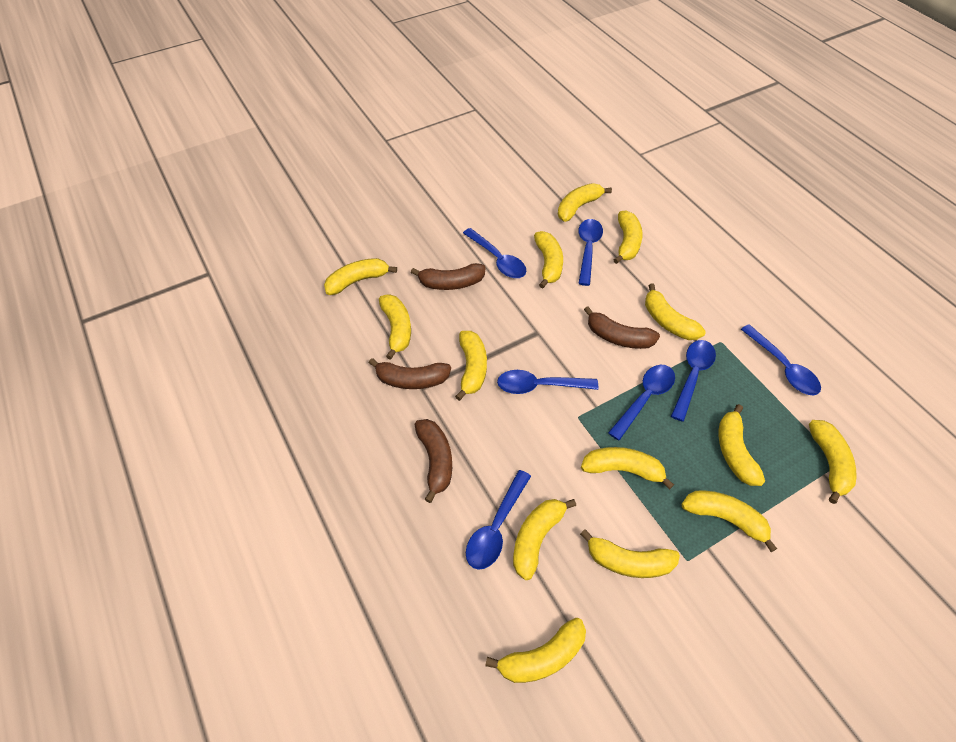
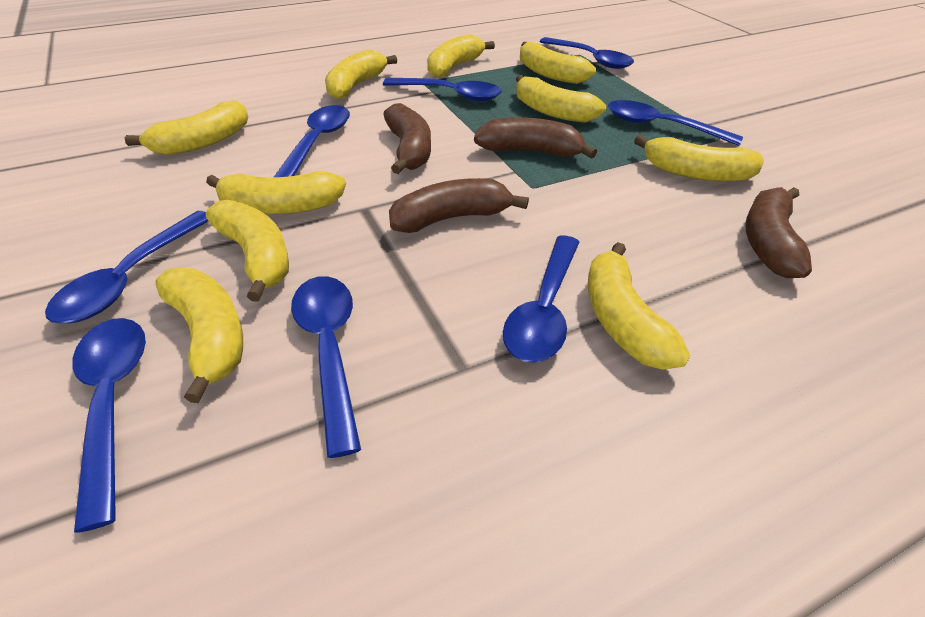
blue spoon: [463,228,526,278] [466,470,531,570] [497,370,598,394] [578,219,603,286] [608,365,675,441] [671,340,716,422] [741,324,821,395] = 7 -> [45,211,208,324] [72,318,146,532] [274,105,350,177] [291,276,361,458] [383,78,502,101] [503,235,579,363] [539,37,634,69] [608,100,743,146] = 8
yellow banana: [324,258,397,295] [379,294,411,360] [455,331,487,401] [485,618,586,683] [513,499,576,580] [534,231,563,288] [558,184,612,222] [580,529,680,578] [581,447,674,489] [614,211,643,264] [645,283,706,340] [681,491,777,552] [719,404,765,486] [809,420,856,504] = 14 -> [125,100,248,155] [155,268,243,403] [206,171,346,214] [206,200,289,302] [325,49,397,100] [427,34,495,78] [516,75,606,123] [520,42,596,84] [588,242,691,370] [634,135,764,182] = 10

